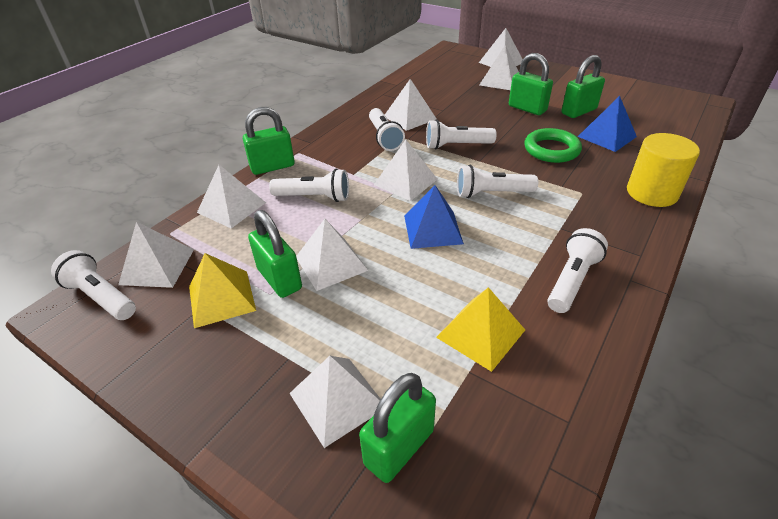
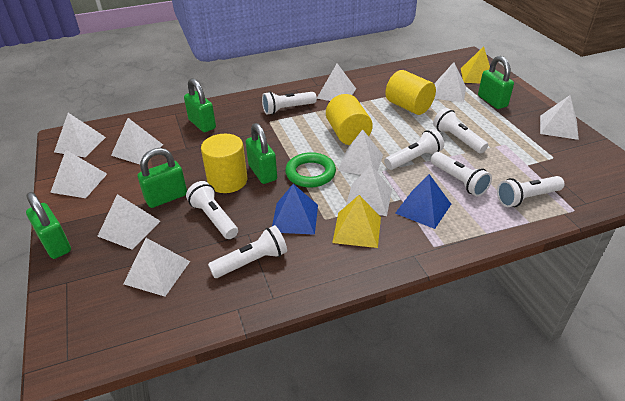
white flashlight: [51,250,136,320] [269,169,349,202] [369,108,405,151] [426,120,497,149] [457,165,538,198] [547,228,608,313] = 6 -> [186,181,238,239] [208,225,287,278] [262,91,317,115] [384,129,444,170] [431,152,492,197] [433,108,488,153] [497,176,565,207] = 7
white pyramid: [118,222,194,288] [197,165,266,229] [289,356,381,448] [296,219,368,291] [374,140,438,201] [385,79,437,131] [479,28,523,67] [480,45,519,90] = 8 -> [50,150,107,198] [54,113,106,158] [98,194,160,249] [111,118,163,164] [123,238,190,297] [317,64,356,101] [338,129,383,175] [346,165,392,216] [434,62,466,103] [540,95,579,140] = 10
yellow cylinder: [627,133,700,207] = 1 -> [201,134,247,193] [326,94,373,145] [385,70,436,115] = 3

